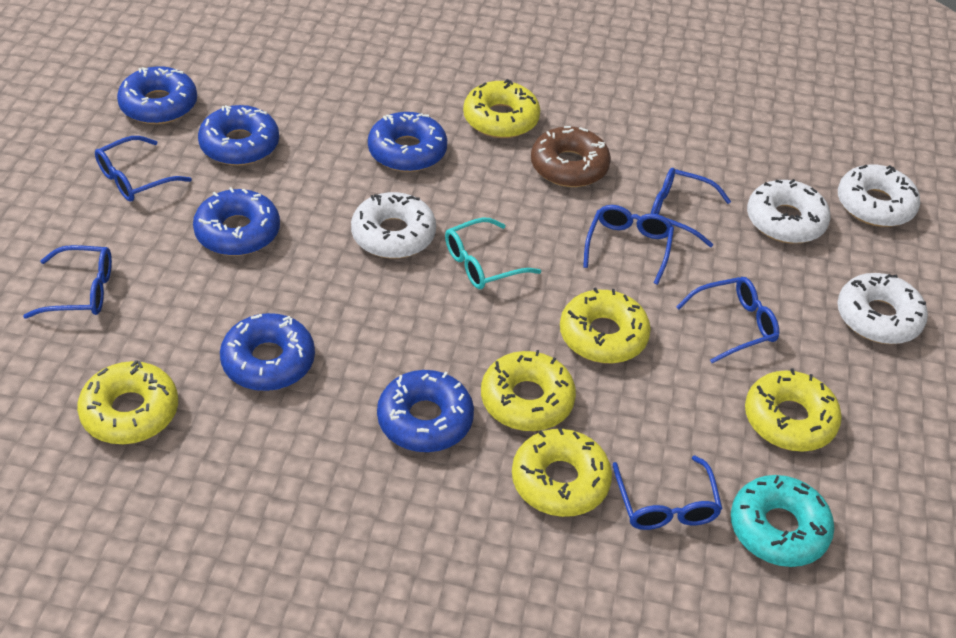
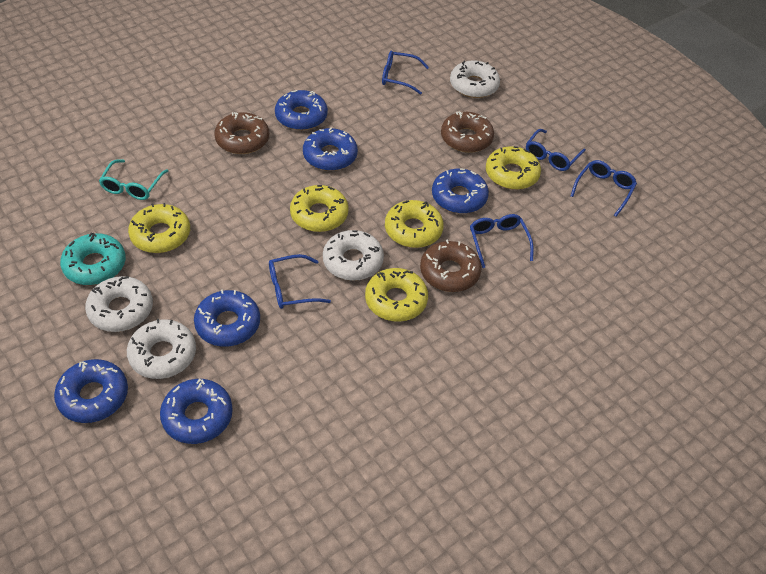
blue glasses: [23,245,112,319] [95,136,192,202] [583,205,674,285] [612,456,723,530] [651,168,731,247] [676,277,779,363] = 6 -> [269,254,331,309] [382,51,429,95] [470,214,534,268] [526,129,586,171] [571,160,637,217] = 5
brown donut: [531,126,611,187] = 1 -> [214,112,269,154] [420,240,482,292] [441,111,494,153] = 3
yellow donut: [77,360,178,444] [463,79,540,138] [481,350,576,431] [512,428,612,517] [560,288,651,364] [745,369,842,452] = 6 -> [128,203,190,253] [290,185,349,232] [365,268,428,322] [385,200,444,248] [486,146,541,190] = 5

